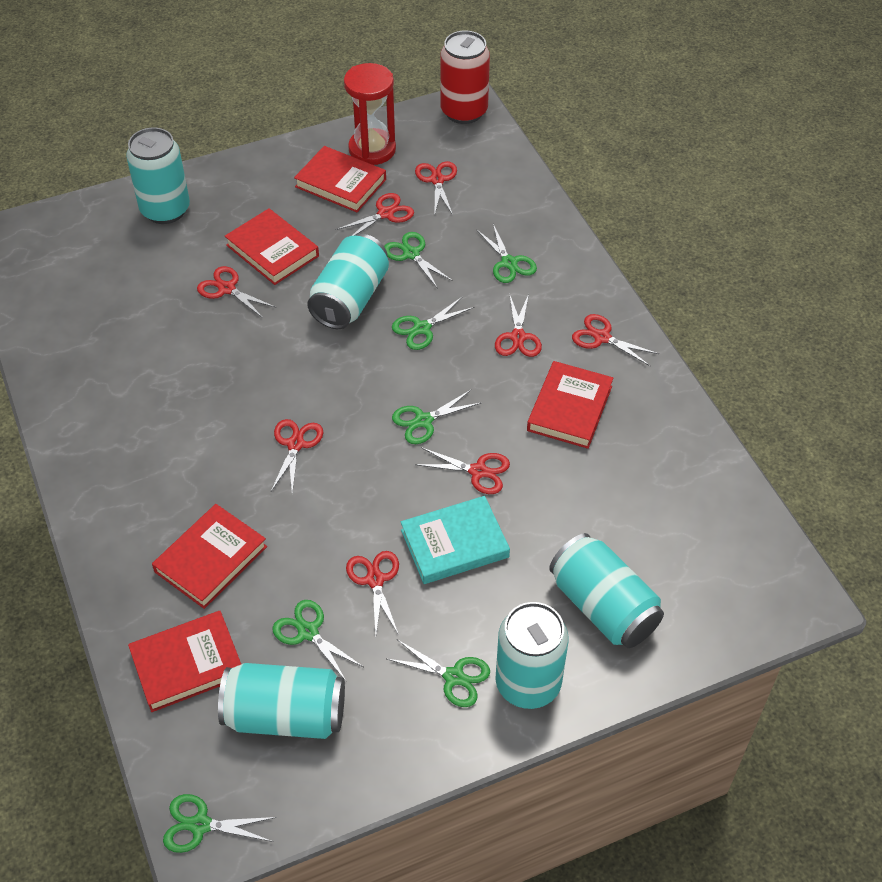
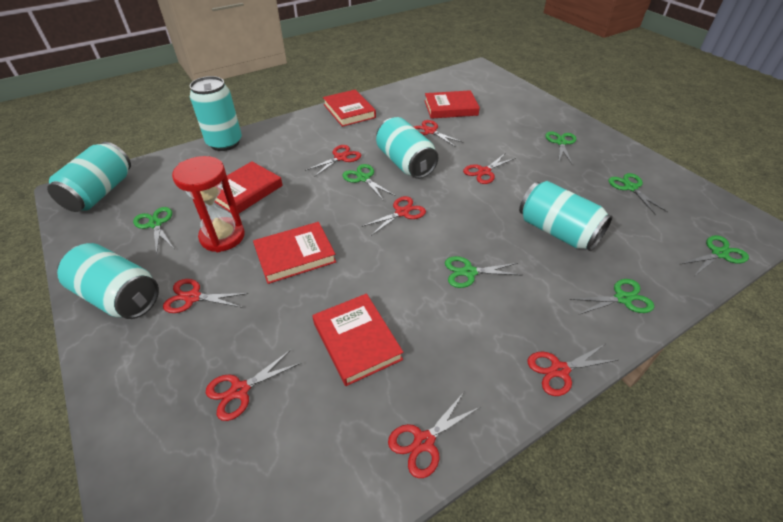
red can: [440,31,490,124] = 1 -> none = 0
turquoise book: [401,496,510,584] = 1 -> none = 0

